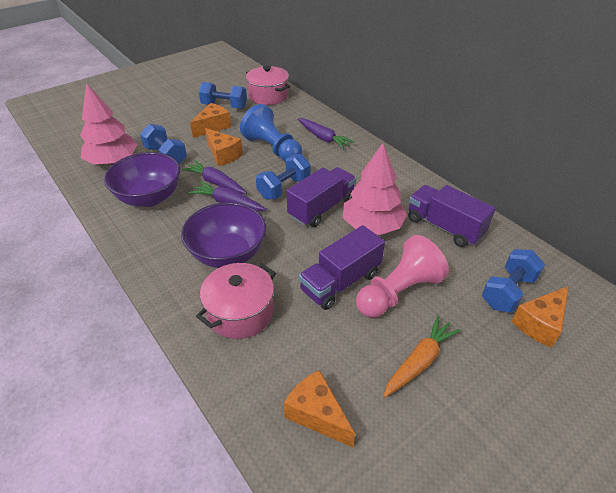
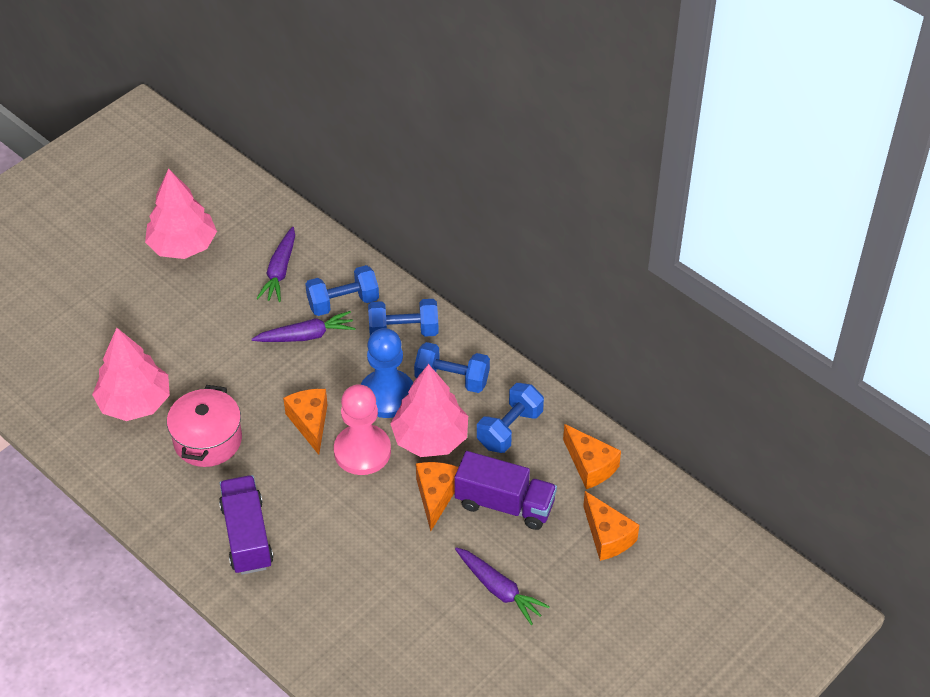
orange carrot: [384,316,461,397] = 1 -> none = 0
pink pot: [196,263,276,339] [246,66,290,105] = 2 -> [167,385,242,467] = 1
pink tree: [80,83,138,165] [343,143,407,235] = 2 -> [92,328,170,421] [145,168,217,259] [390,364,468,457] = 3
purple bowl: [104,152,180,207] [181,202,266,268] = 2 -> none = 0
purple truck: [286,167,356,227] [299,225,385,310] [408,185,496,247] = 3 -> [219,475,273,575] [454,451,557,530] = 2

